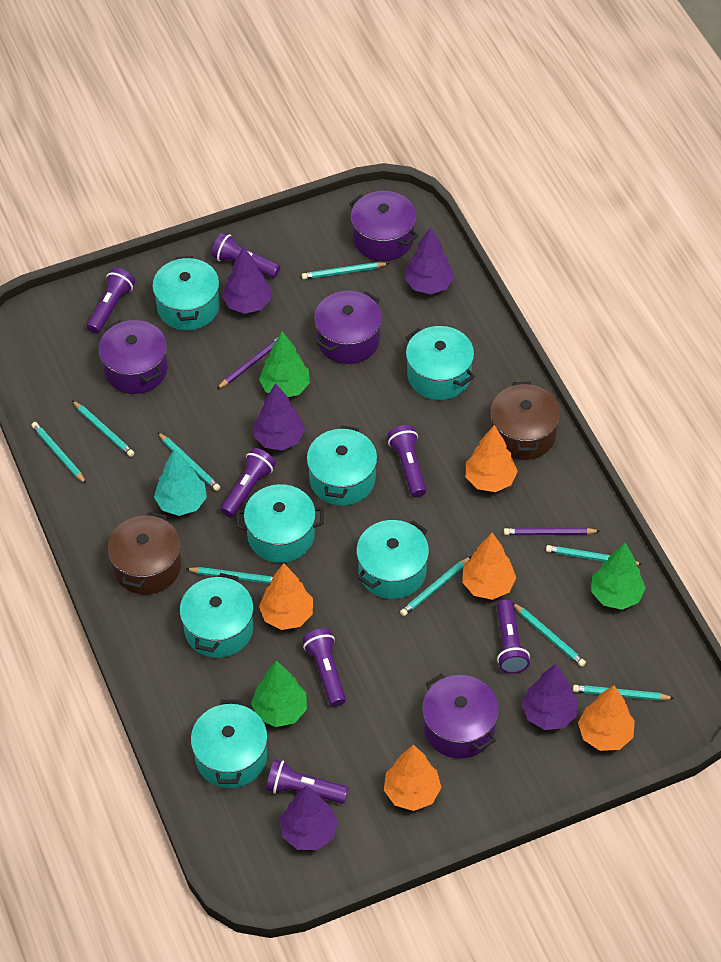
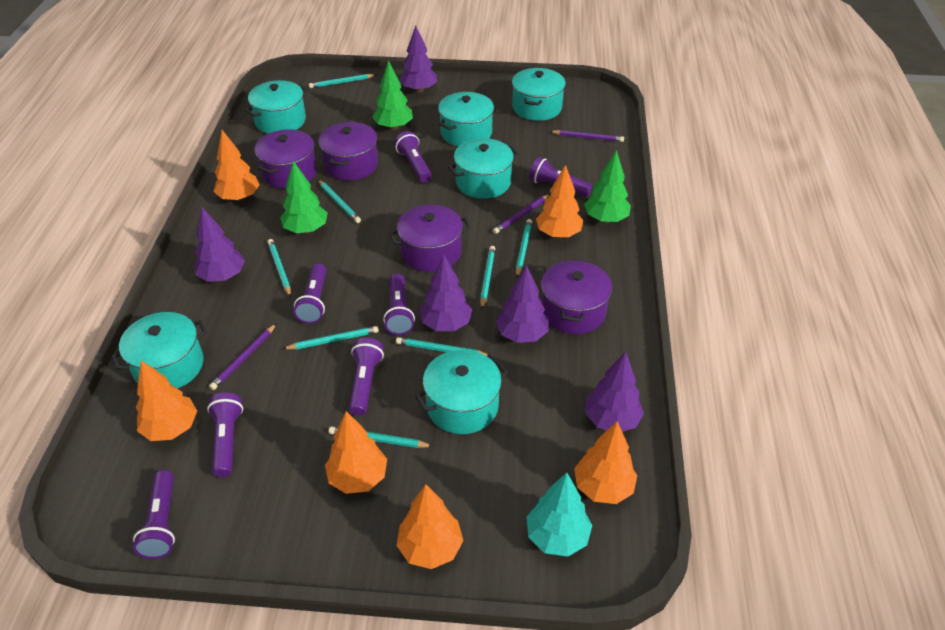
brown pot: [108,512,181,595] [490,382,560,460] = 2 -> none = 0
orange tree: [259,563,313,630] [384,745,441,811] [462,533,516,600] [466,425,518,492] [578,685,635,751] = 5 -> [136,360,197,441] [214,130,259,201] [325,411,387,494] [396,484,464,569] [536,165,583,238] [574,421,637,504] = 6
purple pencil: [217,336,279,389] [504,528,600,535] = 2 -> [209,323,277,390] [493,194,550,234] [549,130,624,142] = 3
turquoise pencil: [31,422,86,484] [72,400,134,457] [158,432,220,491] [186,567,273,584] [302,262,389,279] [400,556,472,616] [513,603,586,667] [546,545,643,565] [573,685,674,701] = 9 -> [267,239,291,297] [283,326,379,349] [309,74,376,88] [318,180,361,223] [329,426,433,448] [396,337,491,357] [480,246,495,309] [516,219,532,277] = 8
turquoise pot: [152,256,220,330] [180,573,254,658] [191,700,268,788] [236,484,324,563] [307,426,377,506] [356,520,429,599] [405,326,475,400] = 7 -> [111,312,207,389] [245,80,307,134] [415,350,508,434] [438,92,494,146] [448,138,519,199] [512,68,566,121] = 6

